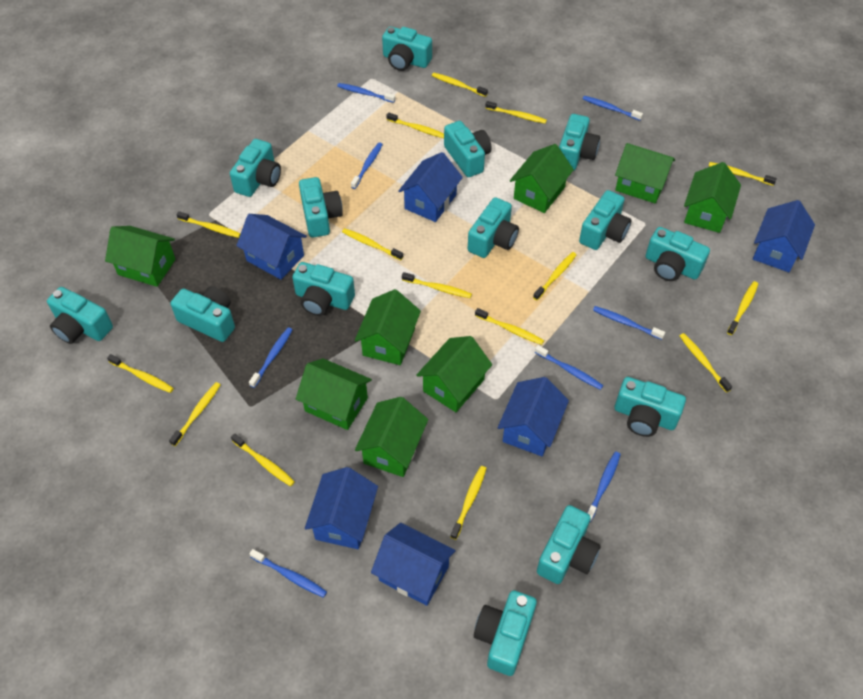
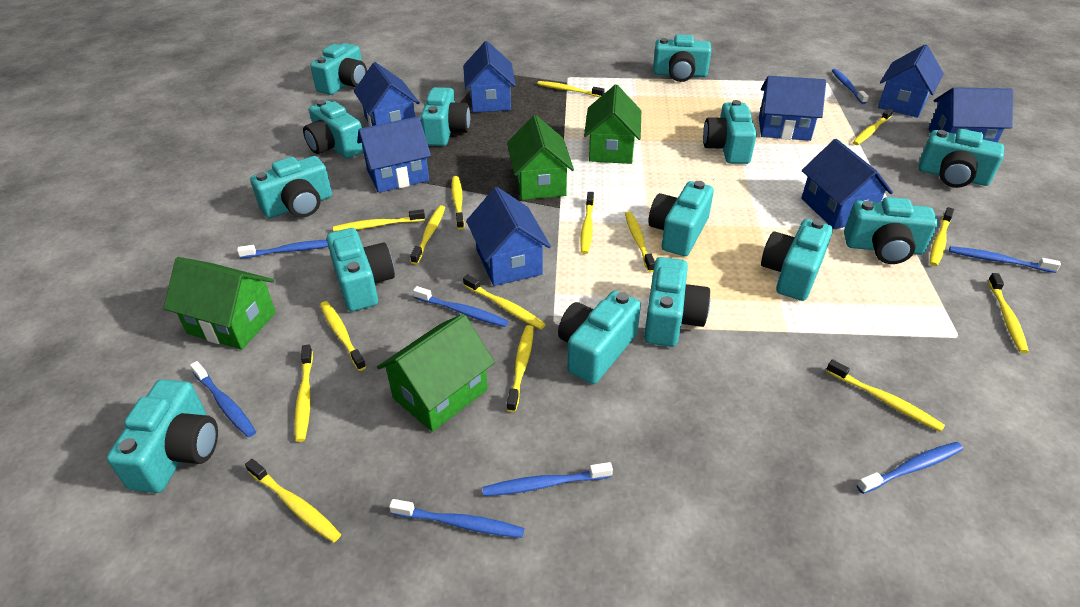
blue house: [236,214,307,280] [305,467,378,549] [371,523,455,606] [398,152,463,222] [498,377,569,456] [753,200,815,272] = 6 -> [354,62,420,126] [357,116,431,193] [463,41,516,113] [466,187,551,286] [759,76,826,141] [801,139,893,229] [878,44,944,118] [929,87,1013,143] = 8
green house: [105,226,175,287] [296,358,372,430] [355,289,421,365] [355,397,428,477] [416,336,492,412] [510,144,574,213] [615,143,675,203] [684,162,741,233] = 8 -> [163,257,276,350] [377,314,495,432] [507,115,574,200] [584,85,641,164] = 4

